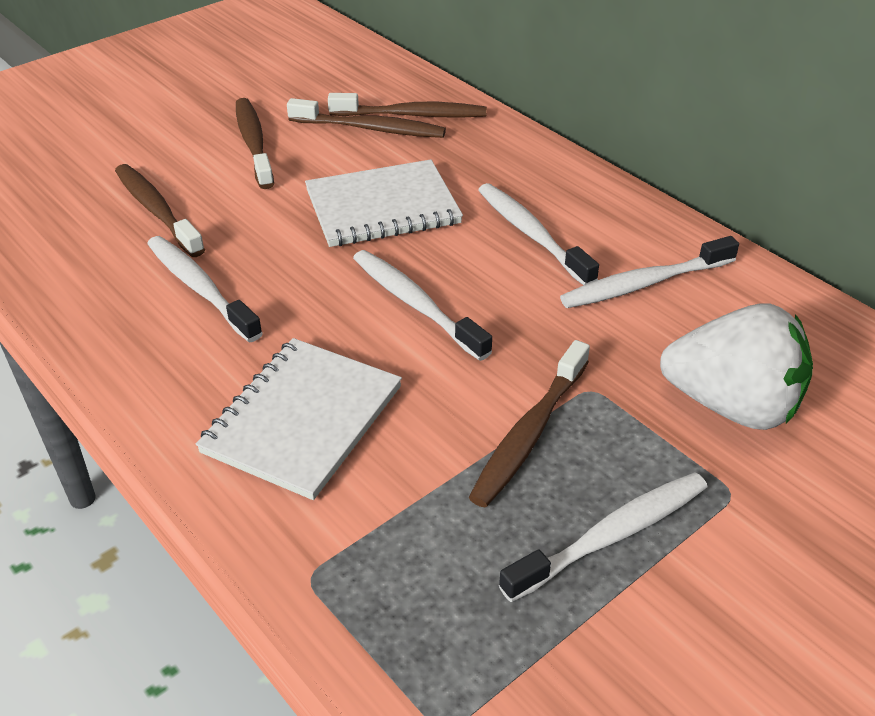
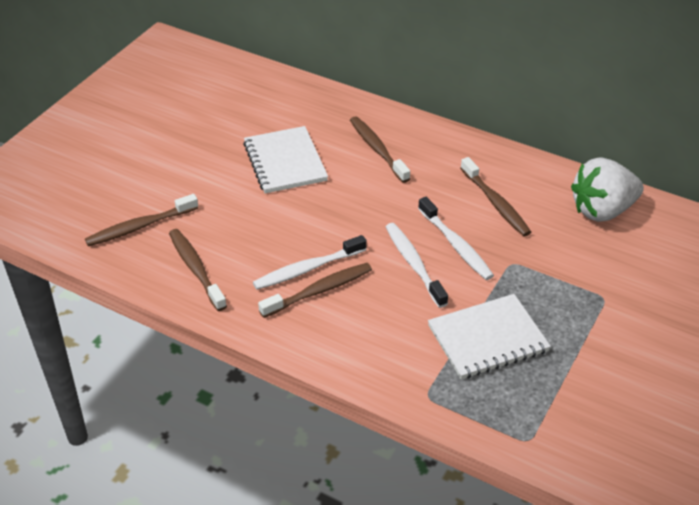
white toothbrush: [147,236,263,342] [353,250,492,361] [478,183,599,285] [499,472,707,602] [560,236,739,308] = 5 -> [253,235,367,290] [386,223,448,308] [418,197,494,280] = 3

